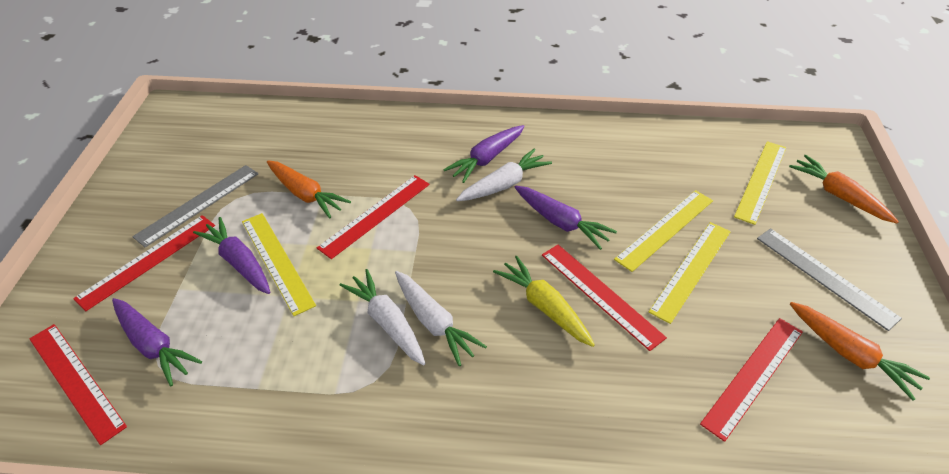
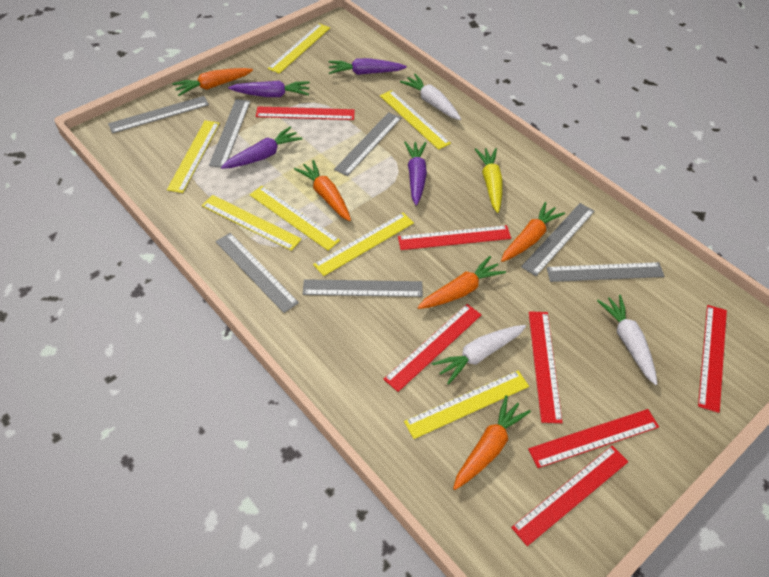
grey ruler: [132,165,258,247] [757,228,902,331] = 2 -> [108,96,209,134] [209,99,251,167] [215,233,299,313] [303,279,423,297] [334,112,401,176] [521,203,595,276] [546,262,665,282] = 7
orange carrot: [267,160,351,219] [789,155,899,223] [790,302,930,400] = 3 -> [173,68,253,96] [294,160,351,221] [418,256,506,309] [453,395,531,490] [501,202,565,262] = 5
red ruler: [29,324,127,445] [73,215,215,311] [317,175,430,259] [542,244,667,351] [700,318,803,442] = 5 -> [256,106,355,120] [383,304,481,392] [398,225,511,250] [511,446,628,546] [528,409,659,468] [529,311,563,423] [698,305,727,413] = 7
yellow ruler: [242,213,316,316] [614,190,713,272] [649,222,731,324] [734,141,786,225] = 4 -> [167,120,220,193] [202,195,302,251] [250,186,340,251] [268,23,330,74] [313,213,414,276] [380,90,451,150] [404,371,529,439] = 7

